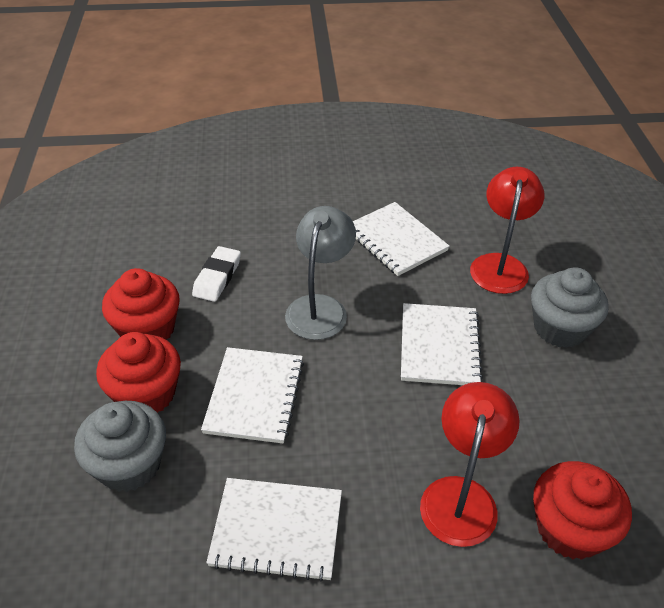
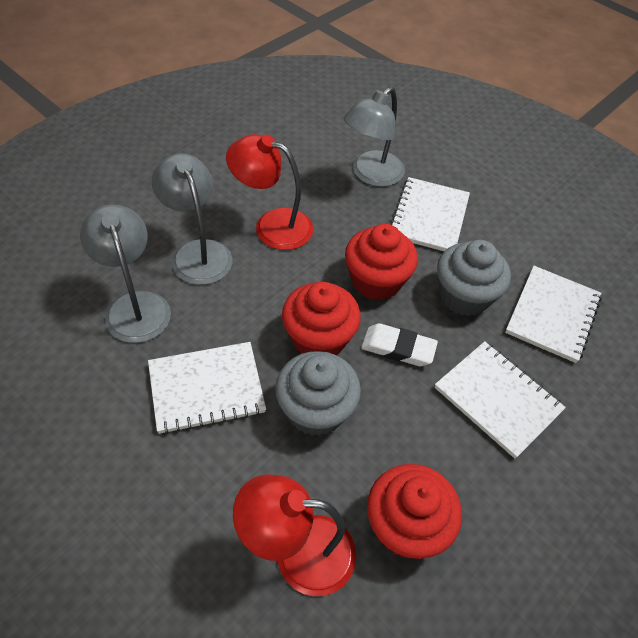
grey lamp: [285,206,356,340] = 1 -> [80,204,171,343] [152,153,232,285] [344,87,405,187] = 3

